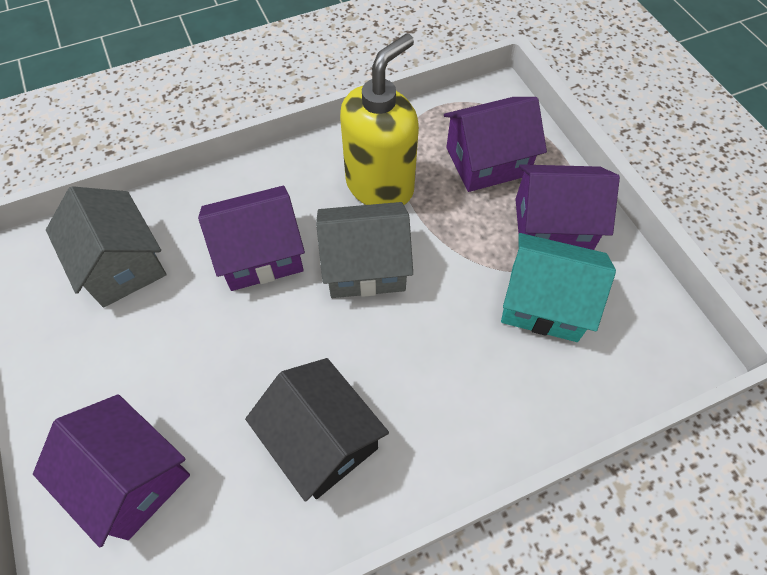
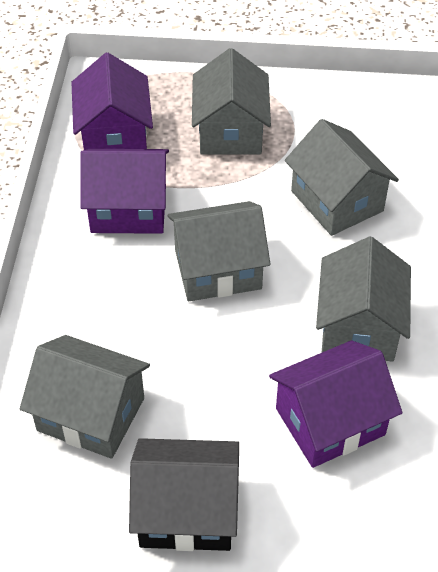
grey house: [46,186,166,307] [316,202,413,298] = 2 -> [20,335,150,459] [168,201,270,301] [192,48,271,155] [285,119,399,236] [316,236,411,362] = 5
purple house: [33,394,190,547] [198,186,305,291] [444,97,547,192] [515,164,620,250] = 4 -> [71,52,153,150] [80,149,169,234] [269,340,402,468] = 3
turquoise house: [501,233,616,342] = 1 -> none = 0
yellow soap dispenser: [340,34,419,205] = 1 -> none = 0

